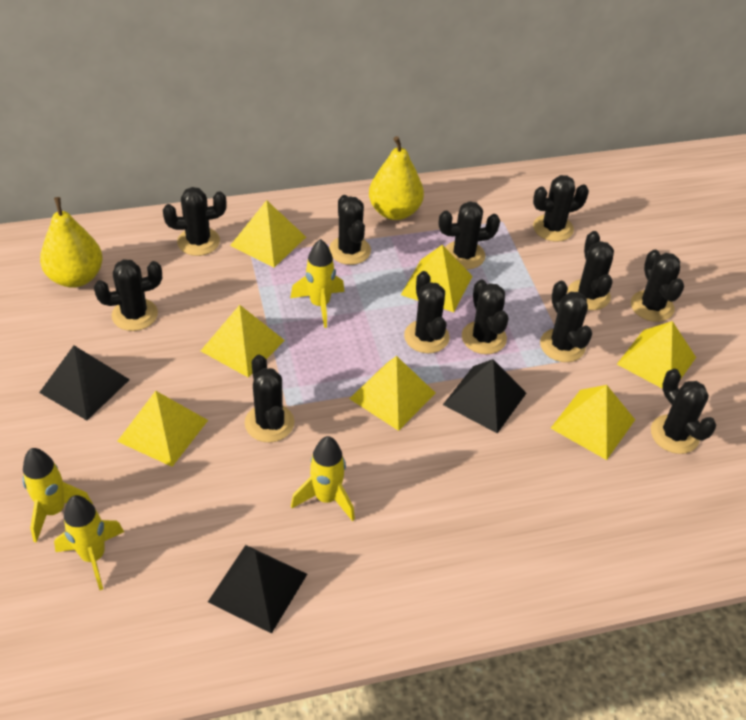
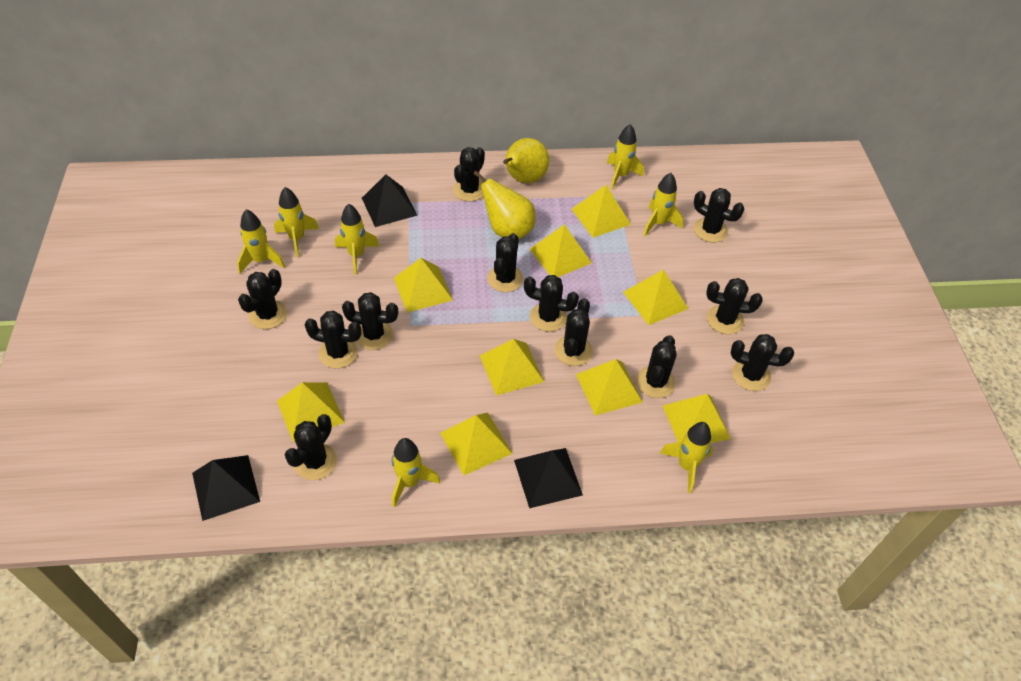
yellow pyramid: [117,391,208,467] [201,305,285,378] [230,200,306,268] [349,356,435,431] [401,245,472,312] [551,385,635,460] [617,321,696,389] = 7 -> [277,382,345,442] [394,258,453,313] [440,413,512,475] [480,339,544,396] [530,224,592,277] [572,185,631,238] [576,359,643,416] [623,269,688,325] [663,394,731,443] = 9
yellow rocket: [22,448,93,543] [54,495,124,590] [290,239,345,328] [291,436,355,521] = 4 -> [237,209,285,274] [274,187,319,257] [335,204,379,274] [392,438,440,508] [607,124,644,190] [643,173,683,236] [660,422,713,493] = 7

